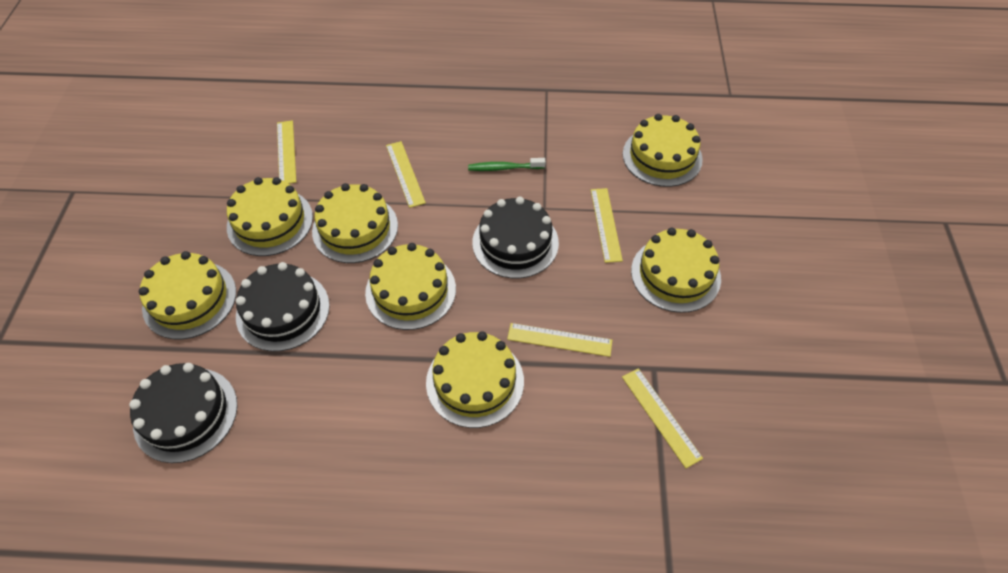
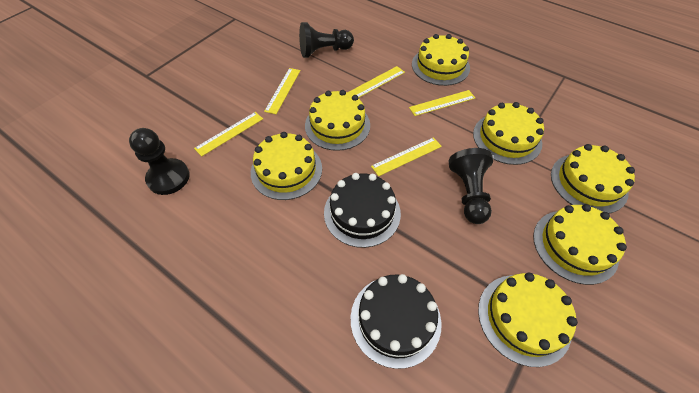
black cake: [129,363,237,463] [236,262,330,352] [472,197,559,278] = 3 -> [324,173,401,248] [351,274,442,369] = 2
black pawn: none = 0 -> [129,128,190,195] [299,22,354,58] [449,148,493,224] = 3
green toothbrush: [468,158,546,171] = 1 -> none = 0

